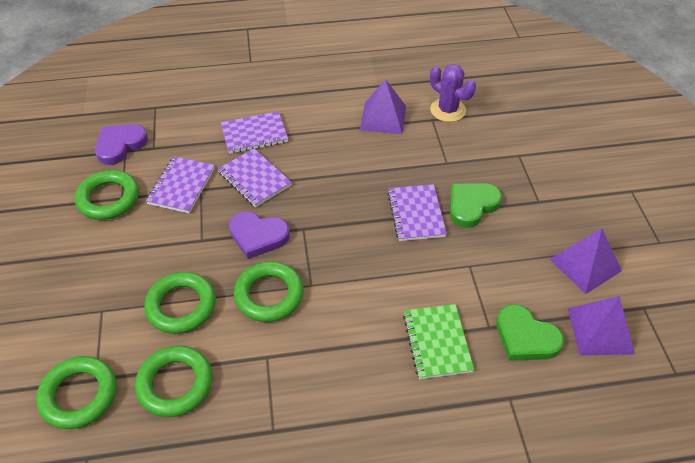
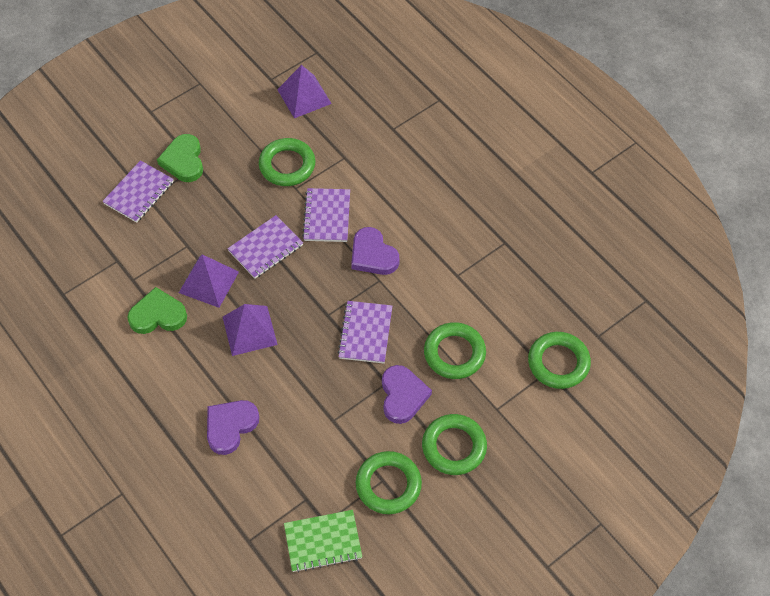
purple cactus: [430,64,476,122] = 1 -> none = 0
purple heart: [95,124,148,165] [229,211,290,259] = 2 -> [207,400,259,455] [351,227,399,275] [382,365,432,424] = 3

